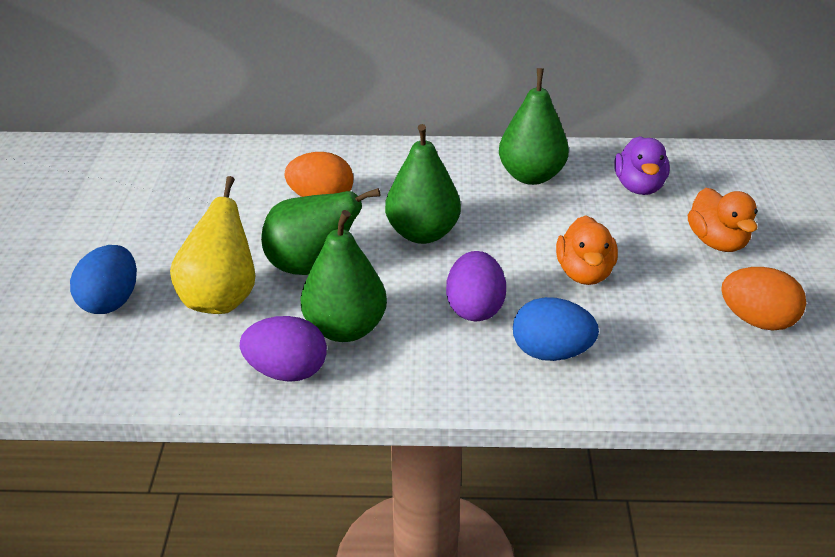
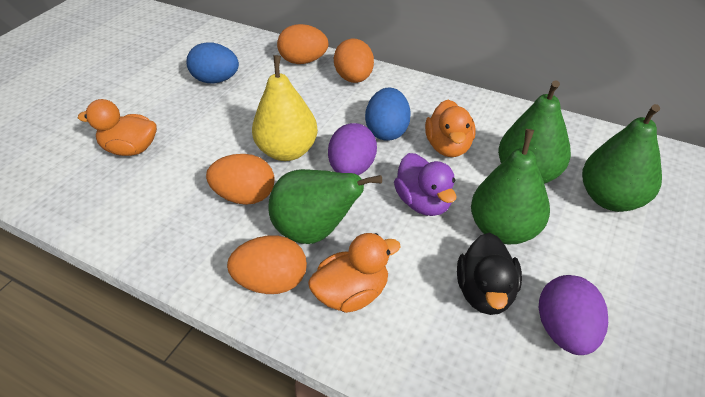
black duck: none = 0 -> [457,233,522,315] = 1
orange duck: [556,215,618,285] [688,188,758,252] = 2 -> [78,99,157,156] [308,233,401,313] [425,100,476,157] = 3
orange egg: [285,152,353,197] [721,267,806,331] = 2 -> [206,154,274,205] [227,235,307,294] [277,24,328,64] [334,39,374,83] = 4

